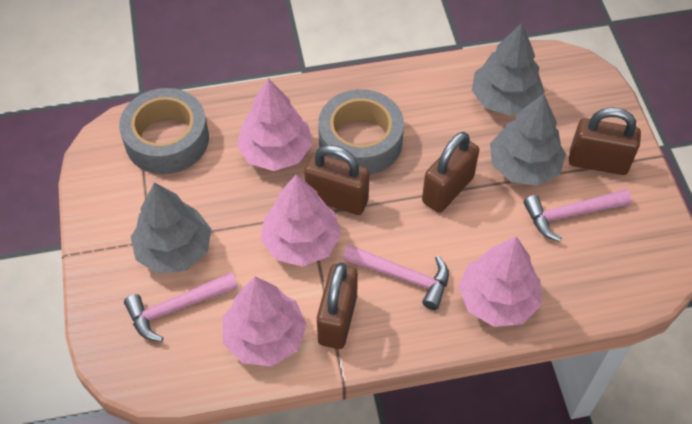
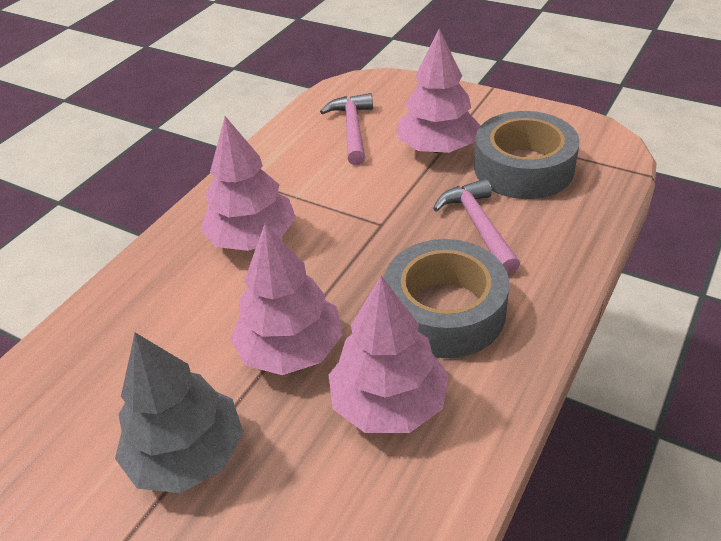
brown padlock: [304,145,370,215] [317,262,358,349] [422,132,479,213] [569,107,641,175] = 4 -> none = 0
grey tree: [131,182,211,274] [472,23,545,116] [490,94,566,186] = 3 -> [115,333,243,493] = 1
pink hammer: [124,272,238,342] [343,244,449,310] [523,189,632,242] = 3 -> [320,93,373,165] [433,179,520,274] = 2

